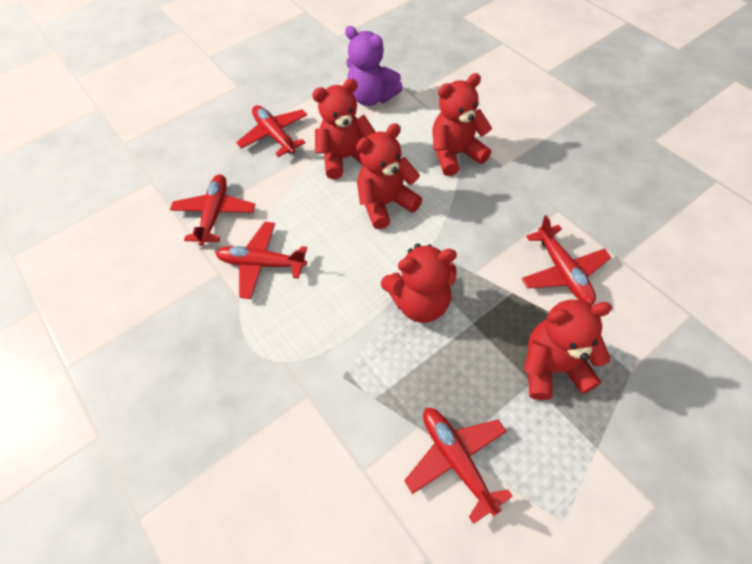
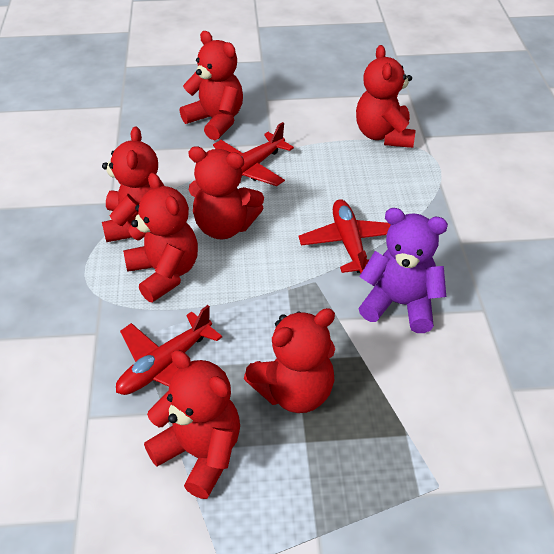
red plane: [170,174,255,246] [216,222,307,299] [236,105,307,157] [404,408,513,524] [521,215,611,305] = 5 -> [116,305,222,395] [213,122,294,186] [299,199,391,273] = 3
red teddy bear: [312,79,375,179] [356,123,422,229] [381,243,457,323] [433,73,492,176] [524,300,612,400] = 5 -> [102,126,164,242] [123,173,198,302] [144,350,240,499] [180,31,243,140] [188,146,264,239] [244,308,335,413] [356,45,416,148] = 7

